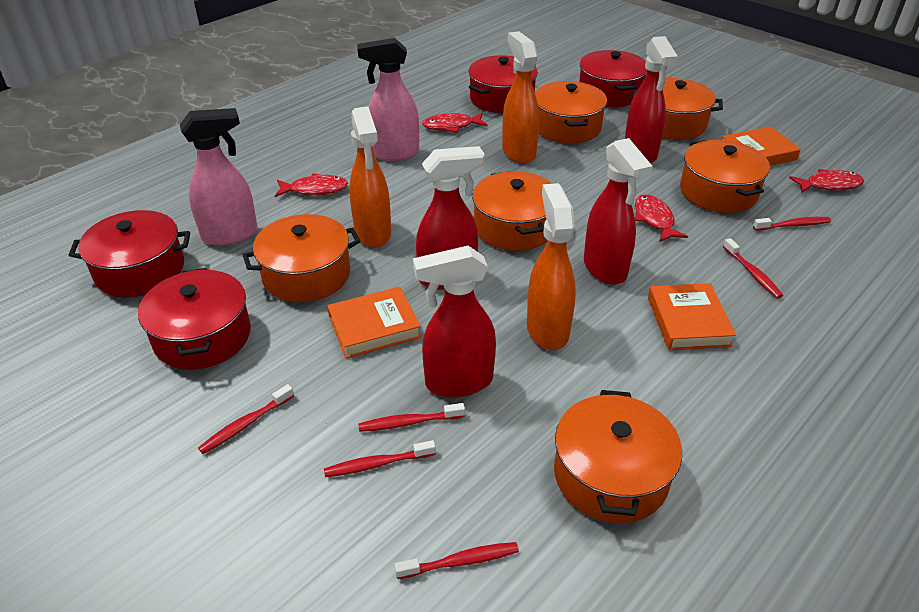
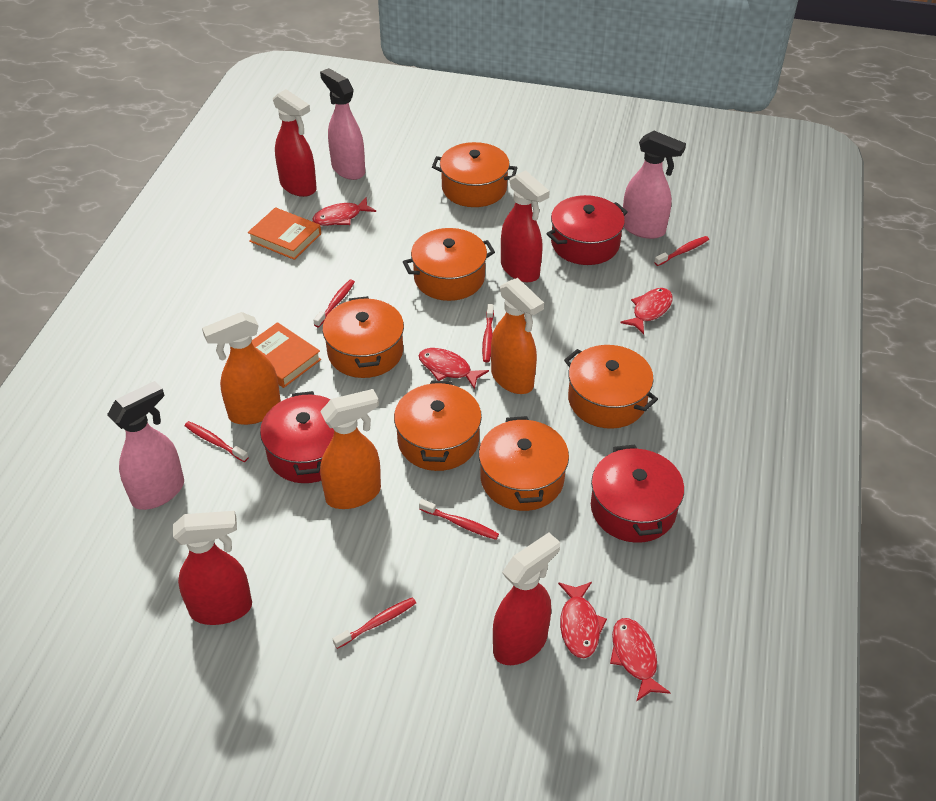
orange book: [327,287,421,358] [648,283,736,350] [722,126,801,166] = 3 -> [248,207,321,260] [252,322,321,388] = 2
pink spray bottle: [180,108,258,246] [357,38,419,161] = 2 -> [107,381,184,510] [320,68,365,180] [623,131,686,239] = 3
red fish: [275,173,348,197] [422,113,487,133] [635,194,688,242] [789,169,864,193] = 4 -> [312,198,376,226] [419,348,489,389] [558,582,607,658] [610,618,671,702] [620,288,673,334] = 5
red pot: [69,210,190,298] [138,268,251,370] [469,55,538,113] [579,50,648,107] = 4 -> [260,391,334,483] [546,195,628,265] [591,445,684,543] = 3

